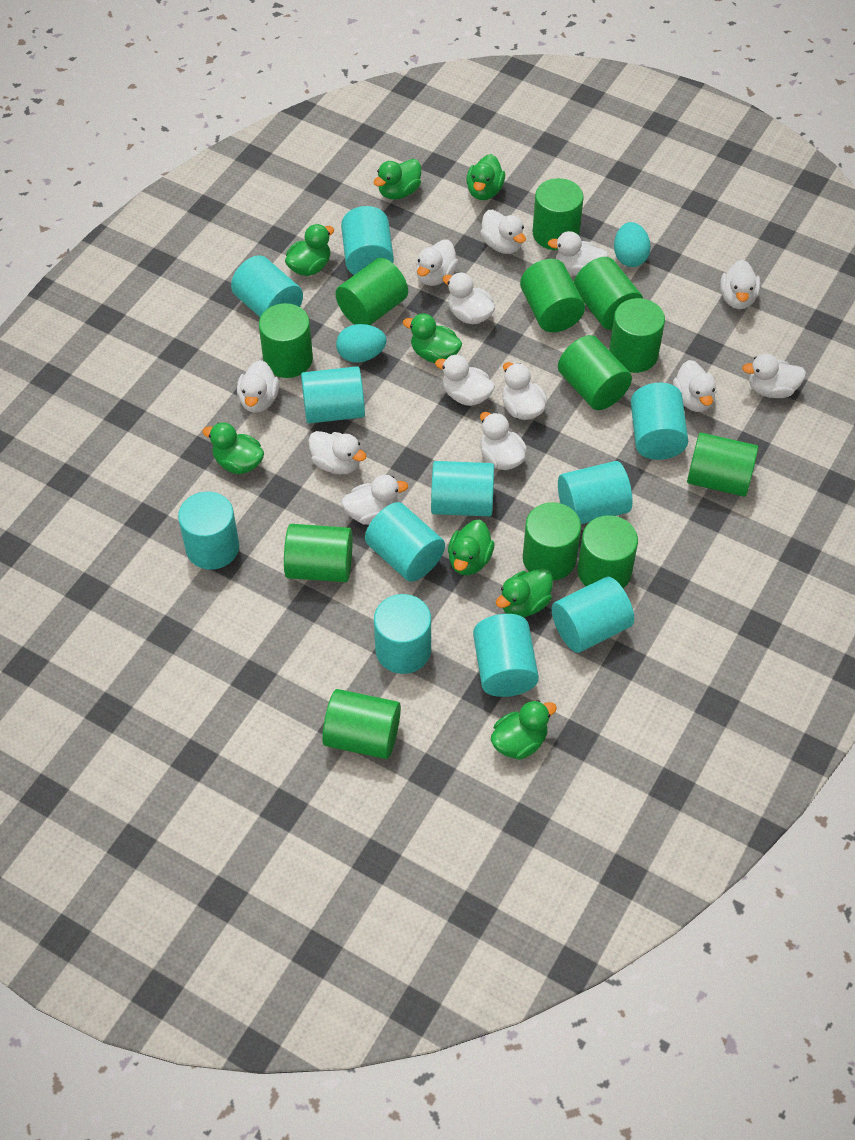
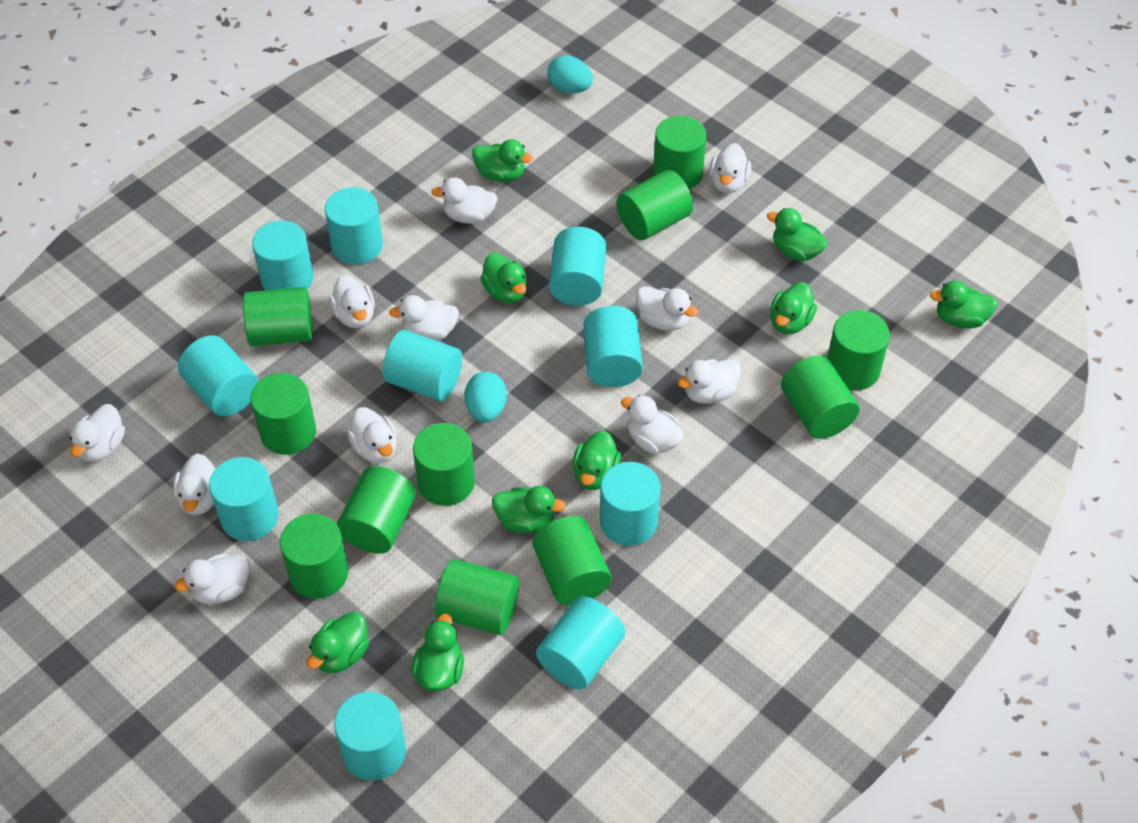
green cylinder: [259,303,313,378] [284,524,353,582] [322,689,401,759] [335,258,408,325] [520,259,585,332] [523,502,581,580] [533,178,583,250] [558,335,632,410] [574,257,643,330] [578,515,638,588] [609,298,665,373] [687,433,758,497] = 12 -> [243,287,312,346] [250,373,316,455] [280,514,348,599] [337,466,416,554] [413,423,475,506] [435,559,519,635] [532,516,611,605] [617,170,693,240] [653,116,706,189] [781,355,860,439] [827,310,890,390] = 11
green duck: [202,422,264,474] [285,224,334,276] [373,159,421,200] [403,314,462,363] [448,520,495,575] [466,154,505,200] [491,700,557,760] [496,568,553,617] = 8 -> [307,611,369,673] [412,613,464,691] [472,139,533,182] [480,253,527,303] [492,486,566,533] [573,430,621,490] [767,208,827,261] [770,282,817,334] [930,281,998,328] = 9
turquoise cylinder: [178,491,239,570] [231,255,303,317] [301,366,365,423] [341,206,394,275] [365,502,445,582] [374,594,431,674] [431,461,494,516] [473,614,539,697] [552,577,634,653] [558,461,633,524] [631,383,688,460] = 11 -> [178,335,259,416] [209,457,279,541] [252,220,313,290] [325,187,383,265] [334,692,406,781] [382,330,462,401] [536,596,625,690] [549,227,606,306] [583,306,643,387] [600,462,661,546] = 10
white duck: [237,360,279,413] [308,431,367,474] [342,475,408,525] [416,240,458,286] [435,355,495,406] [443,272,495,324] [480,210,526,254] [480,412,527,470] [502,362,548,420] [548,231,608,276] [673,360,716,412] [720,260,761,309] [742,354,806,398] = 13 -> [70,404,125,462] [173,453,215,515] [175,554,250,604] [329,275,375,328] [347,407,397,463] [389,295,459,341] [432,177,498,224] [621,395,684,454] [636,286,698,331] [678,359,741,404] [709,143,751,193] = 11

